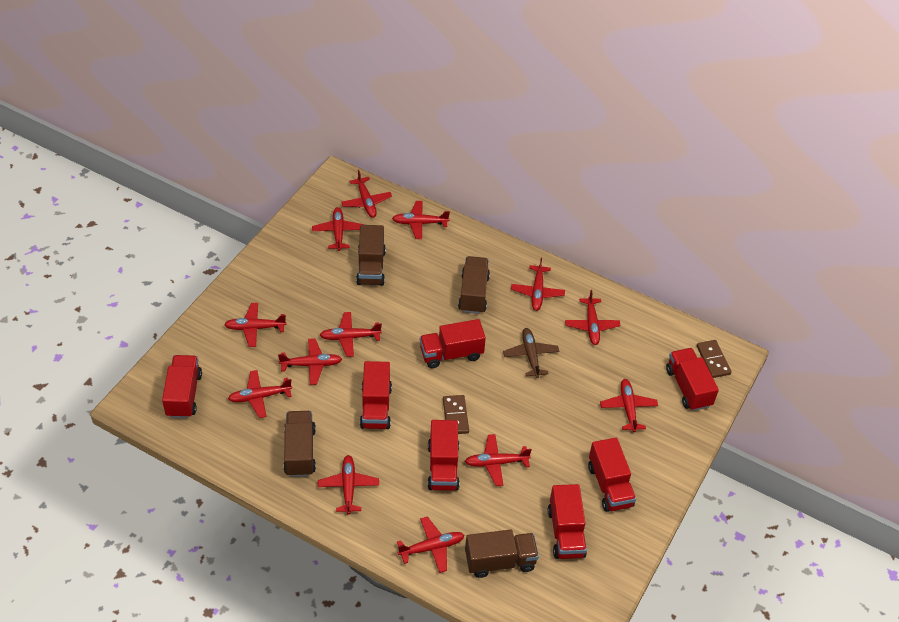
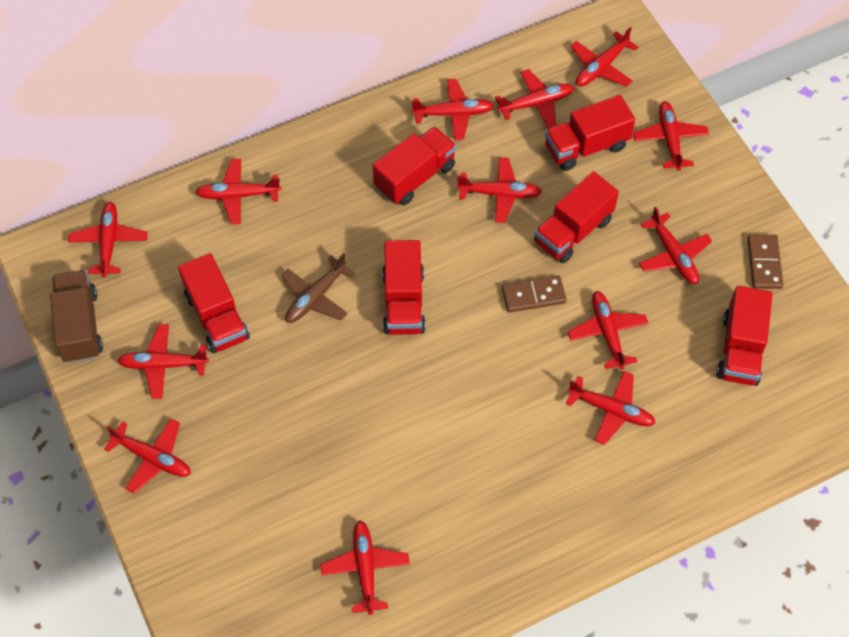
brown truck: [283,411,316,477] [356,225,386,286] [458,256,490,314] [465,530,539,578] = 4 -> [50,270,103,363] = 1
red truck: [162,355,202,418] [360,361,392,429] [420,319,486,368] [427,420,460,491] [548,484,587,559] [588,438,636,512] [666,348,719,411] = 7 -> [178,253,250,353] [373,126,457,205] [382,240,426,335] [534,171,619,263] [545,95,635,171] [716,286,773,386] = 6

